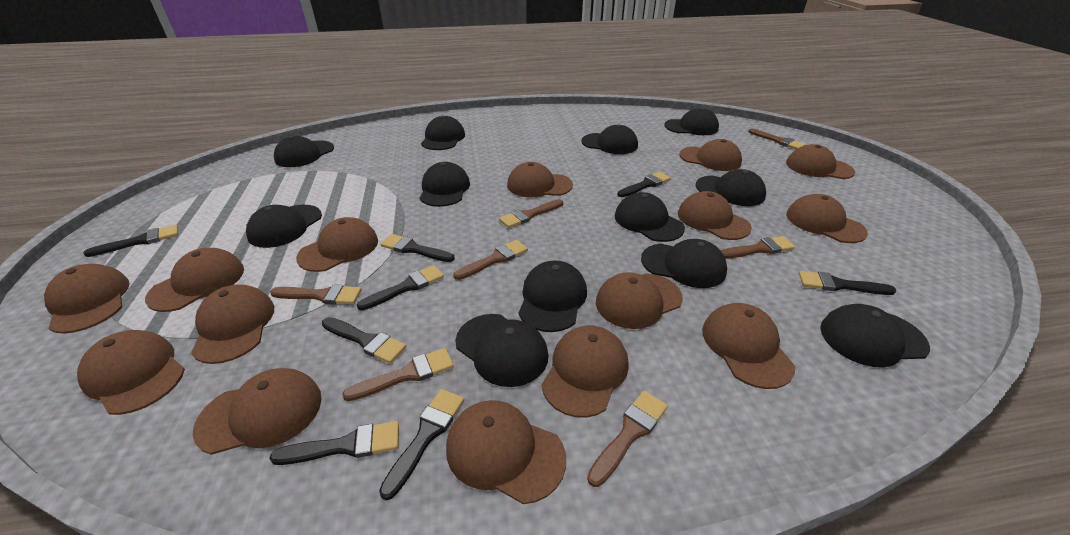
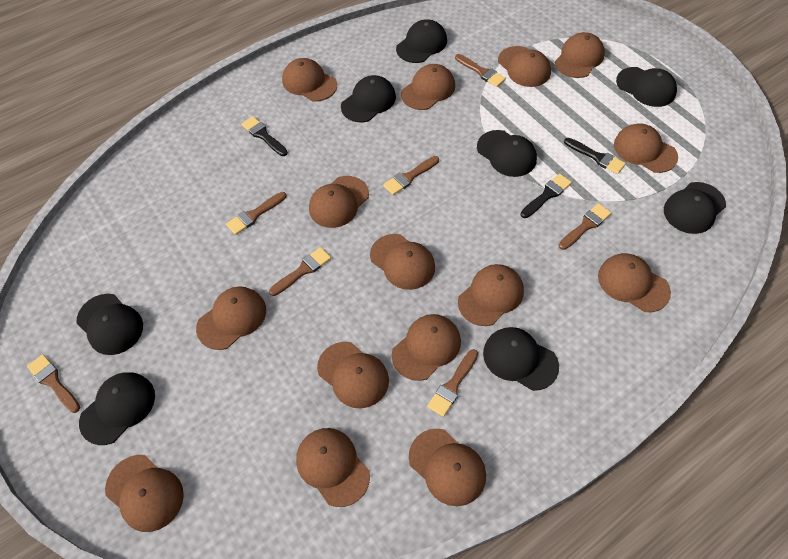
black brush: [83,224,178,257] [269,421,399,465] [322,317,406,364] [357,265,444,310] [379,389,464,500] [380,234,455,262] [618,172,671,197] [799,271,897,295] = 8 -> [241,116,288,156] [521,174,572,218] [564,138,626,174] = 3
black cap: [246,205,322,248] [274,136,334,167] [420,162,470,207] [421,116,465,150] [455,314,548,387] [518,260,587,332] [581,124,638,154] [615,192,685,242] [641,239,727,288] [664,108,719,135] [695,169,766,206] [820,304,930,368] = 12 -> [77,294,143,355] [79,372,155,445] [341,75,396,122] [396,19,447,63] [477,130,537,177] [483,327,559,391] [616,67,677,107] [664,182,726,234] = 8

